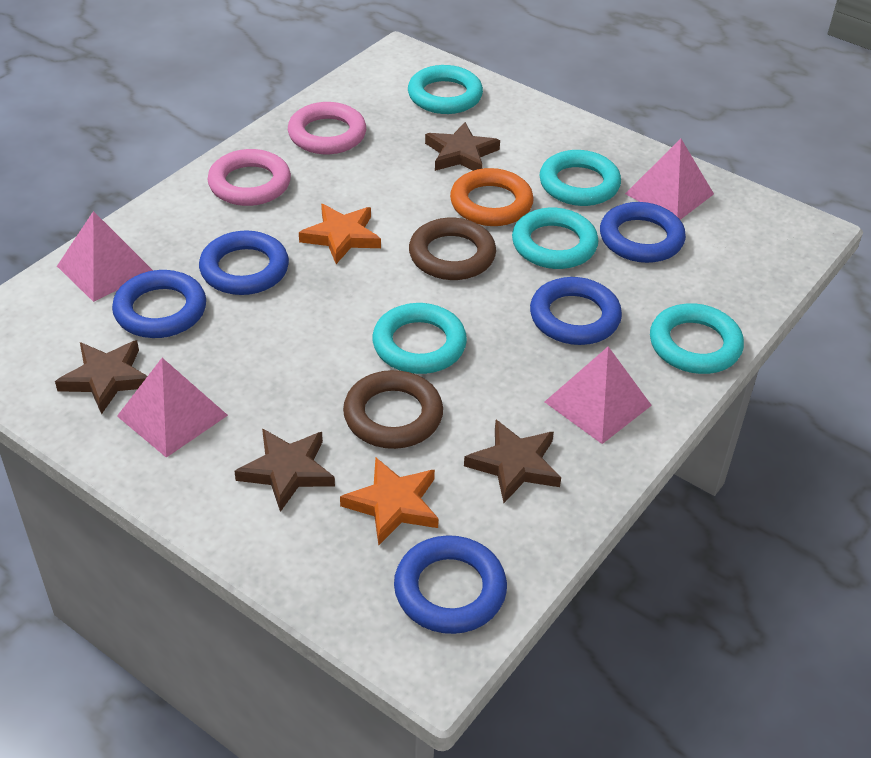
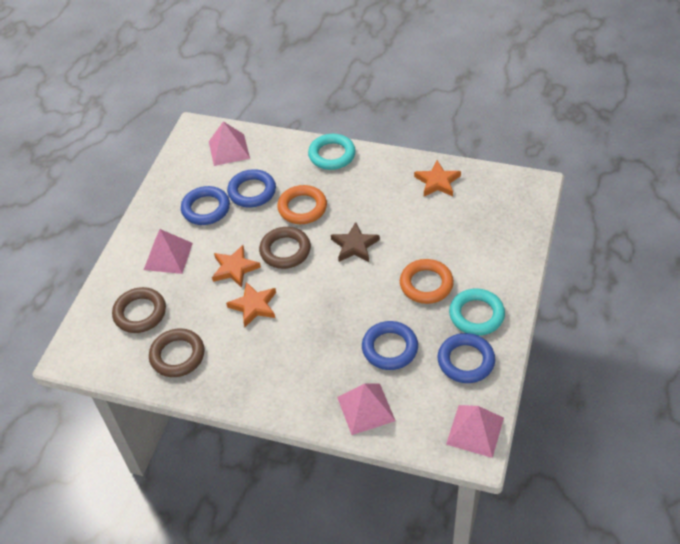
blue ring: [112,270,206,338] [199,231,289,295] [394,535,507,634] [530,277,622,345] [600,202,686,263] = 5 -> [181,186,230,225] [227,169,276,208] [362,321,418,370] [437,333,495,383] = 4
brown ring: [343,370,443,449] [409,218,496,280] = 2 -> [112,287,166,333] [149,328,205,377] [259,227,311,269] = 3
brown star: [55,340,147,414] [234,428,335,512] [425,122,500,171] [464,420,561,503] = 4 -> [331,222,380,262] = 1
orange ring: [450,168,534,226] = 1 -> [277,185,327,224] [400,259,454,304] = 2
orange star: [299,204,381,264] [340,458,439,546] = 2 -> [212,245,261,288] [226,282,276,327] [414,160,461,196] = 3
pink ring: [208,149,291,206] [288,102,366,154] = 2 -> none = 0
turquoise ring: [372,303,467,374] [408,65,483,114] [512,208,598,269] [539,150,621,206] [650,303,744,374] = 5 -> [308,134,356,170] [449,288,505,336] = 2

